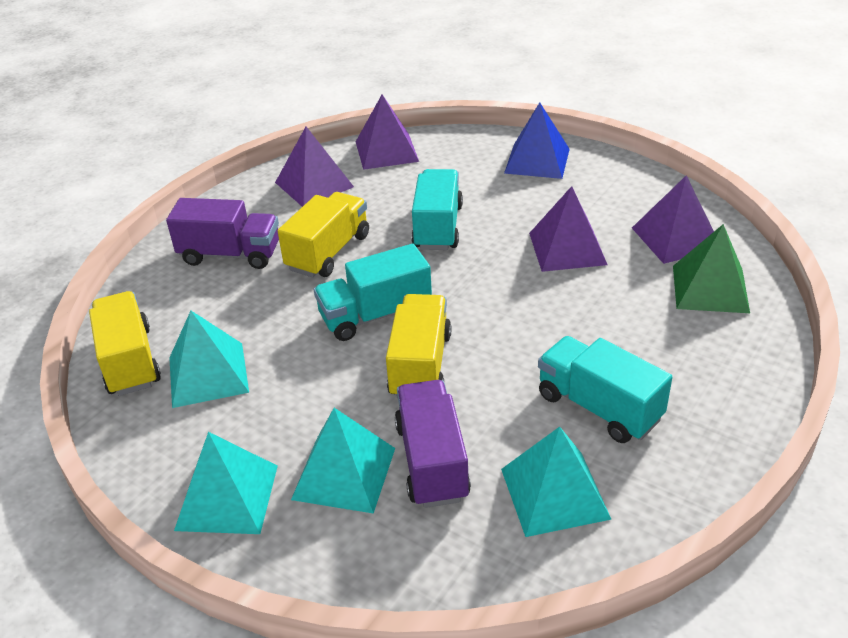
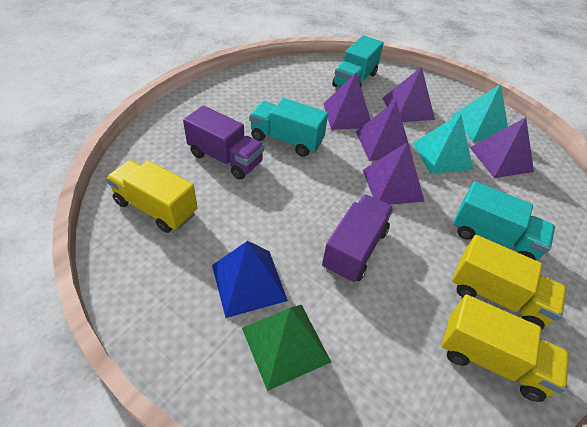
purple pyramid: [275,127,354,207] [356,94,419,170] [529,186,608,272] [632,175,714,264] = 4 -> [324,73,371,130] [356,101,412,161] [363,142,425,205] [382,67,435,122] [470,117,534,178] = 5
turquoise pyramid: [169,311,249,408] [174,432,278,534] [291,408,395,514] [501,427,611,537] = 4 -> [413,113,473,174] [451,84,508,142] = 2

